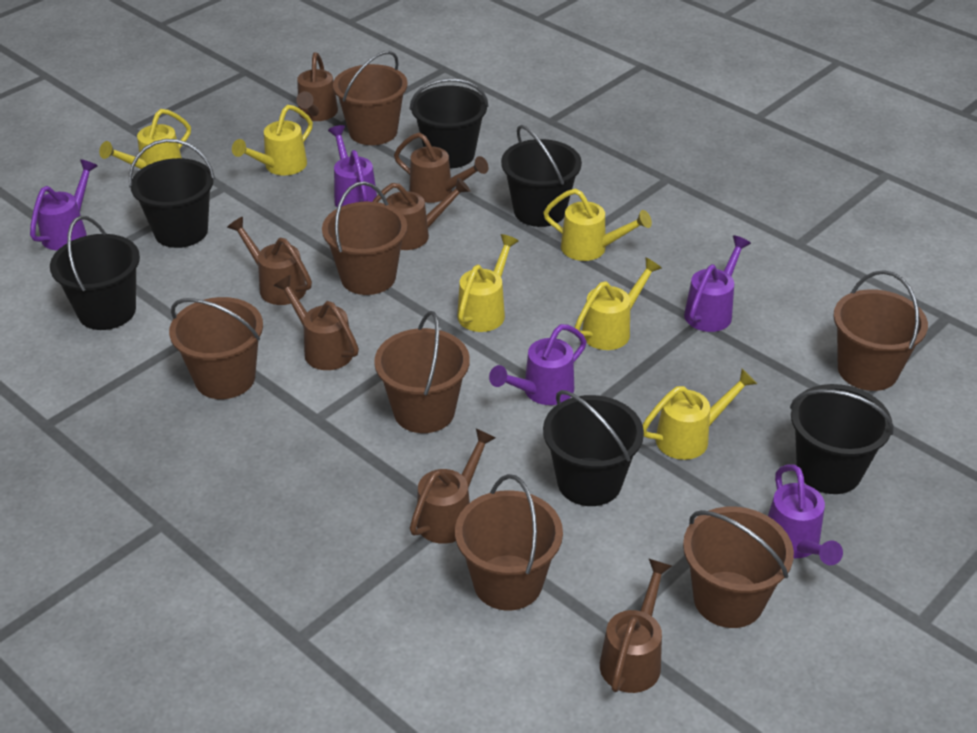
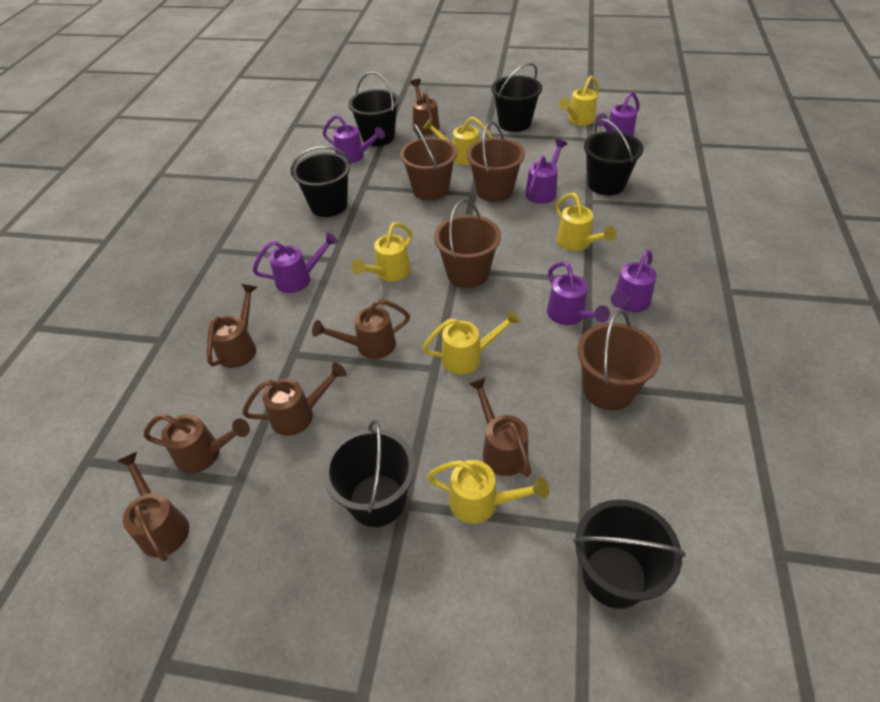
brown bucket: [169,297,263,399] [322,182,407,295] [333,51,408,145] [374,311,470,433] [455,474,563,611] [683,507,794,628] [833,270,928,391] = 7 -> [400,124,457,201] [434,199,501,288] [467,121,525,202] [577,310,661,411] = 4
purple watering can: [30,159,98,250] [328,125,377,207] [489,324,587,405] [684,236,751,332] [768,464,843,565] = 5 -> [253,232,338,293] [323,114,385,163] [525,139,567,204] [547,261,610,325] [596,92,640,136] [611,249,657,313] = 6

